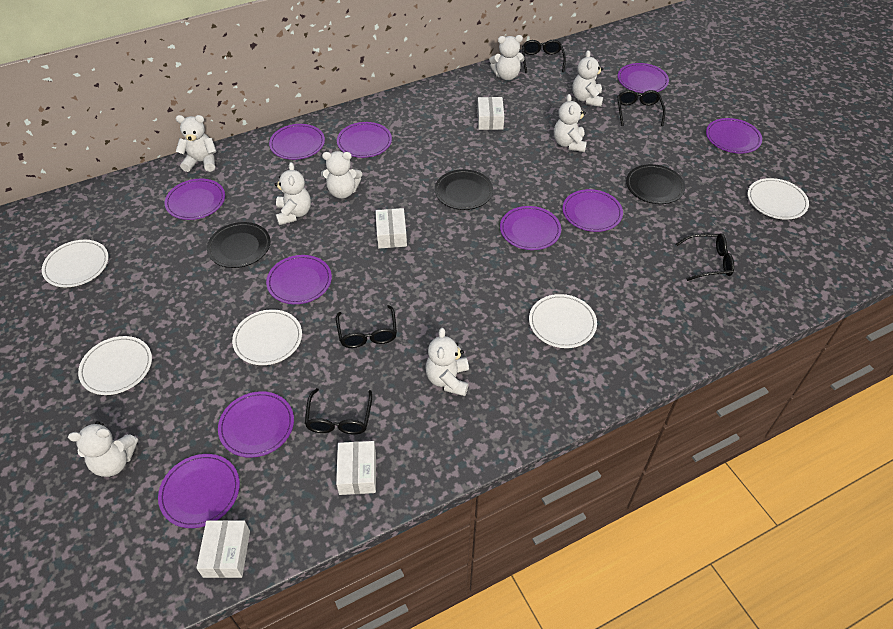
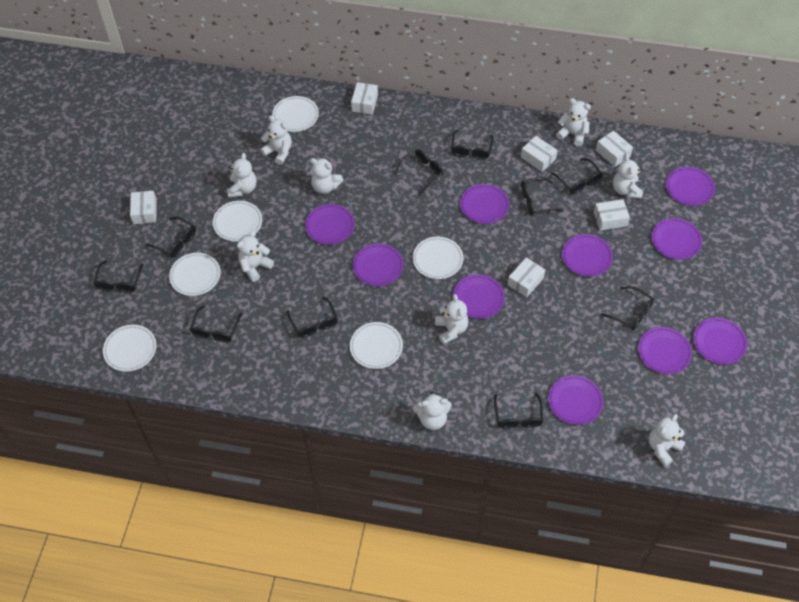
black glasses: [305,388,372,434] [336,305,397,348] [522,40,566,73] [617,90,665,126] [676,233,734,281] = 5 -> [94,260,144,293] [146,216,196,258] [190,305,242,342] [287,297,338,338] [394,149,443,195] [451,130,494,159] [494,393,543,429] [521,177,563,215] [551,158,602,194] [601,286,654,330] = 10
black plate: [207,222,270,268] [435,169,493,210] [626,164,685,204] = 3 -> none = 0
white box: [196,520,250,578] [336,441,376,495] [375,208,407,249] [477,97,504,130] = 4 -> [130,191,157,224] [351,82,378,114] [508,257,545,297] [521,136,558,172] [594,199,630,230] [596,131,633,167] = 6
white plate: [42,240,109,287] [78,336,152,395] [232,309,302,365] [529,294,597,348] [748,178,809,220] = 5 -> [103,325,156,372] [169,253,221,296] [213,201,262,241] [272,96,319,132] [350,322,403,369] [413,237,463,279] = 6
white teddy bear: [68,421,138,477] [176,115,217,172] [275,162,311,225] [321,151,362,199] [425,328,469,396] [489,35,525,80] [554,94,587,152] [572,50,603,107] = 8 -> [227,153,256,198] [237,231,274,282] [260,116,292,165] [310,158,343,194] [413,392,452,430] [435,294,468,344] [556,98,591,146] [613,154,643,198] [649,414,685,466] = 9

